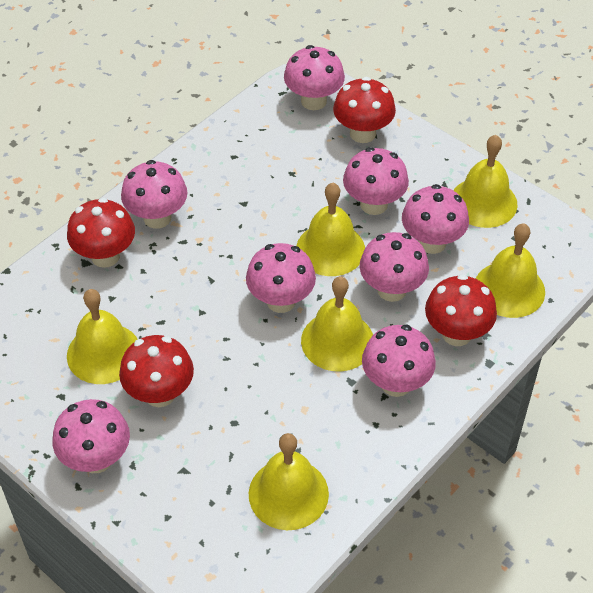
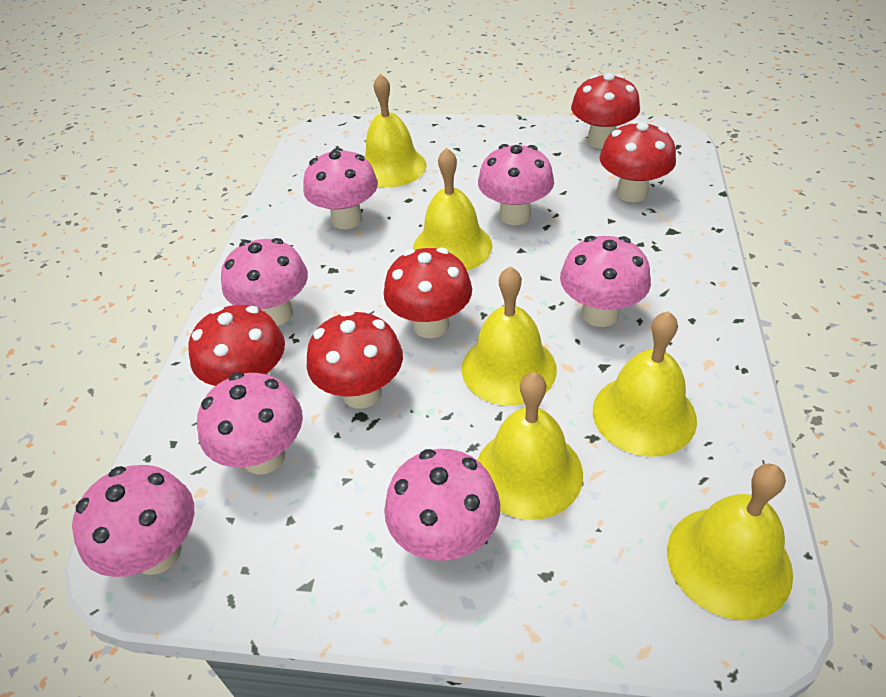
pink mushroom: [52,399,130,473] [121,160,187,229] [246,243,316,313] [284,45,345,110] [343,147,409,215] [360,232,429,302] [362,325,436,397] [402,184,469,254] = 8 -> [72,465,194,577] [197,372,303,474] [221,238,308,326] [303,148,378,229] [384,449,500,561] [478,144,554,225] [560,236,651,327] = 7
red mushroom: [67,198,135,268] [119,335,194,407] [333,77,396,143] [425,274,497,346] = 4 -> [188,305,285,386] [307,310,403,409] [384,248,472,338] [571,73,640,149] [600,120,676,202] = 5

